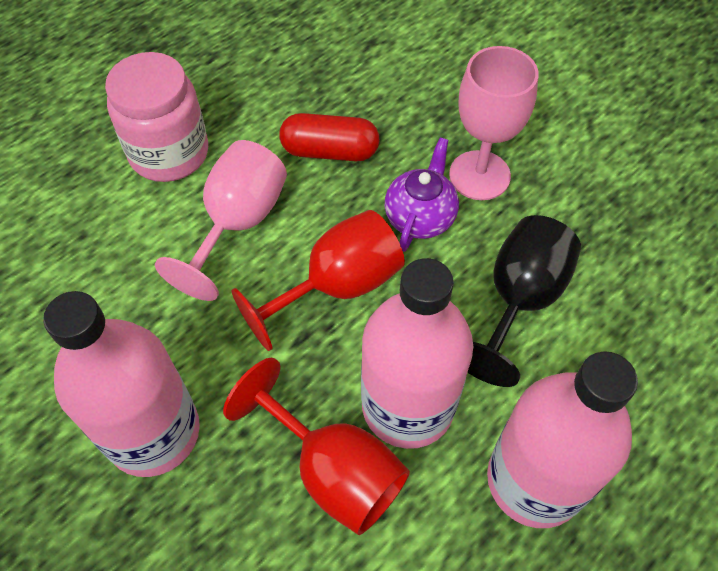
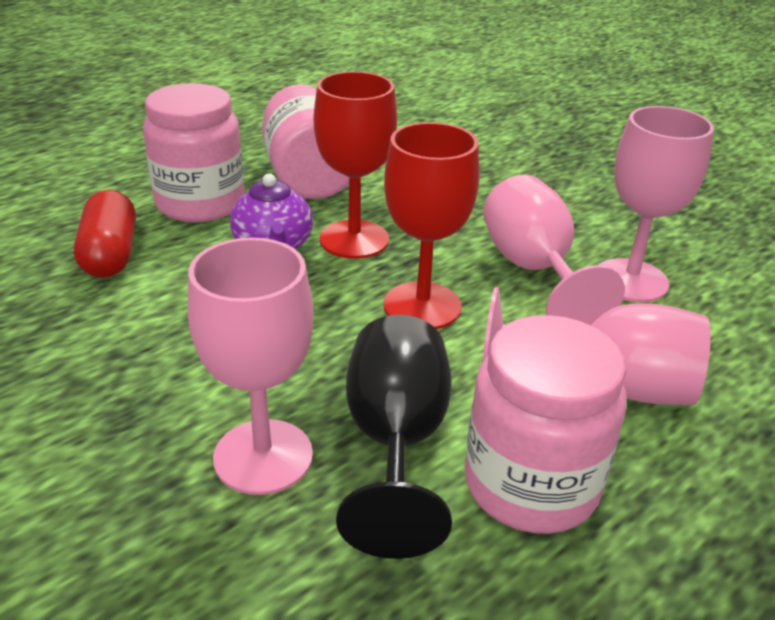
pink bottle: [43,291,200,477] [361,258,473,449] [487,351,638,528] = 3 -> none = 0
pink goblet: [155,140,287,301] [449,46,539,200] = 2 -> [188,238,314,495] [482,287,711,405] [483,175,625,326] [599,106,714,302] = 4
pink jar: [105,52,208,182] = 1 -> [143,83,244,223] [262,84,349,199] [465,315,626,534] = 3

